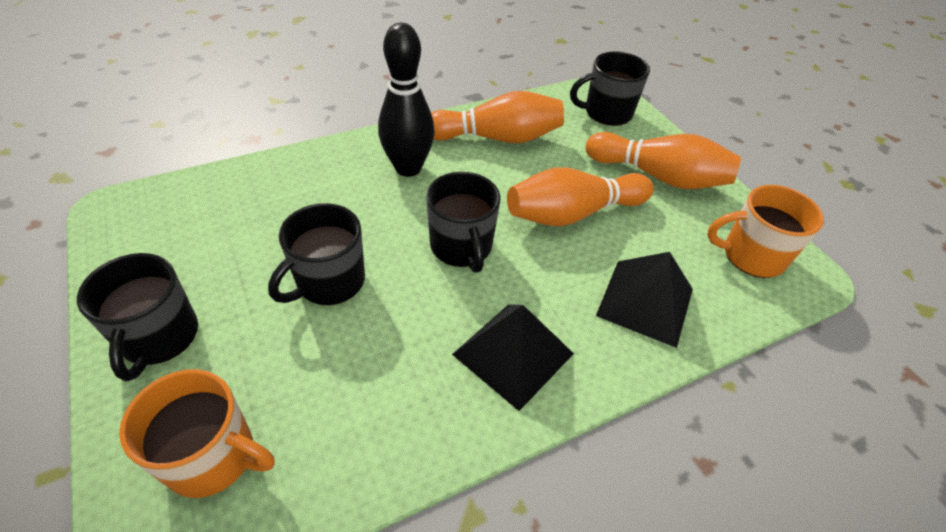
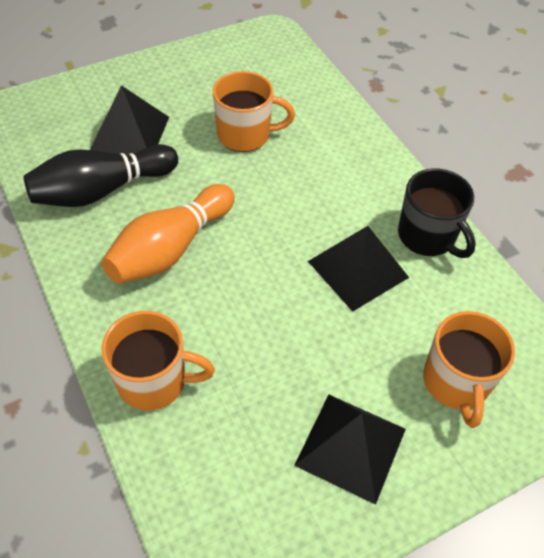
black mug: [77,253,198,381] [268,203,365,305] [426,172,500,273] [570,52,650,126] = 4 -> [398,168,476,258] = 1
black pyramid: [452,304,574,411] [596,252,693,348] = 2 -> [90,85,169,155] [294,395,406,505] [308,226,409,312] = 3
orange bowling pin: [431,91,564,143] [507,167,654,226] [586,132,741,189] = 3 -> [101,184,235,284] = 1
orange mug: [119,369,275,498] [707,185,824,278] = 2 -> [101,311,215,410] [213,71,295,152] [423,311,515,428] = 3

